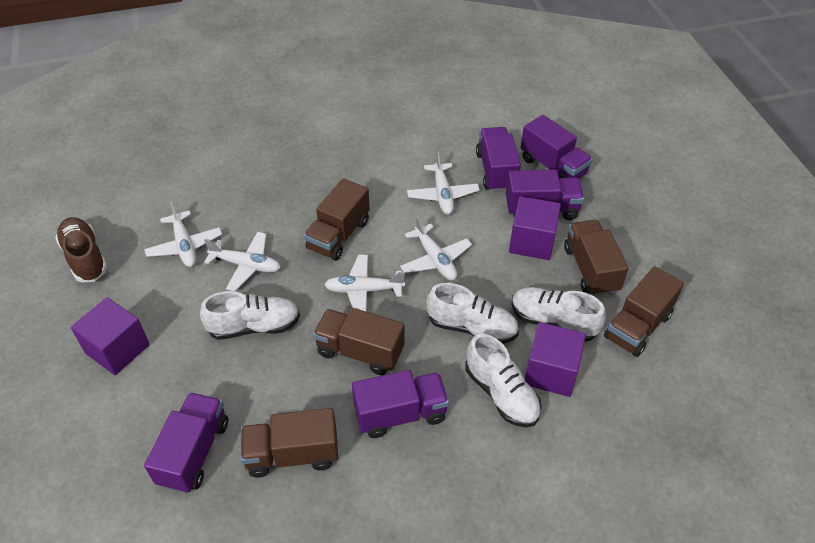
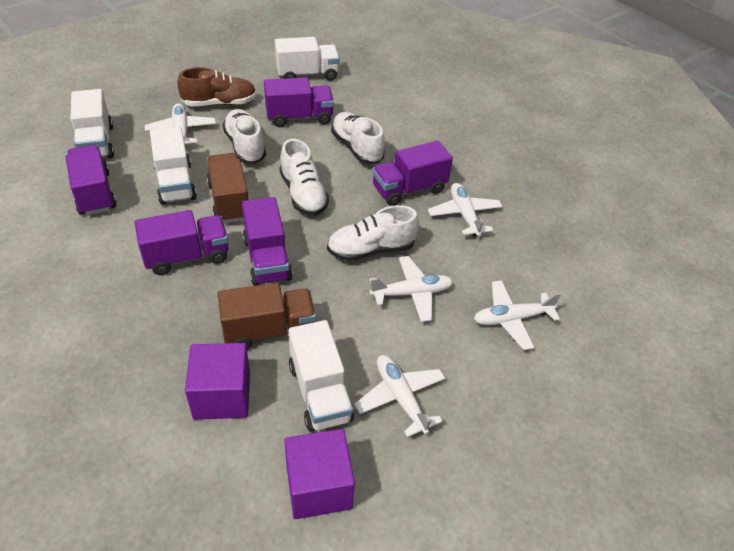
brown truck: [240,408,338,478] [304,178,370,261] [313,308,405,375] [564,220,628,297] [604,266,684,357] = 5 -> [207,153,248,223] [217,283,316,350] = 2
purple cube: [71,297,150,375] [509,196,561,260] [525,322,586,397] = 3 -> [185,343,250,420] [284,429,355,519] = 2
white truck: none = 0 -> [71,89,114,158] [150,126,197,205] [275,37,340,81] [289,320,354,432] = 4

